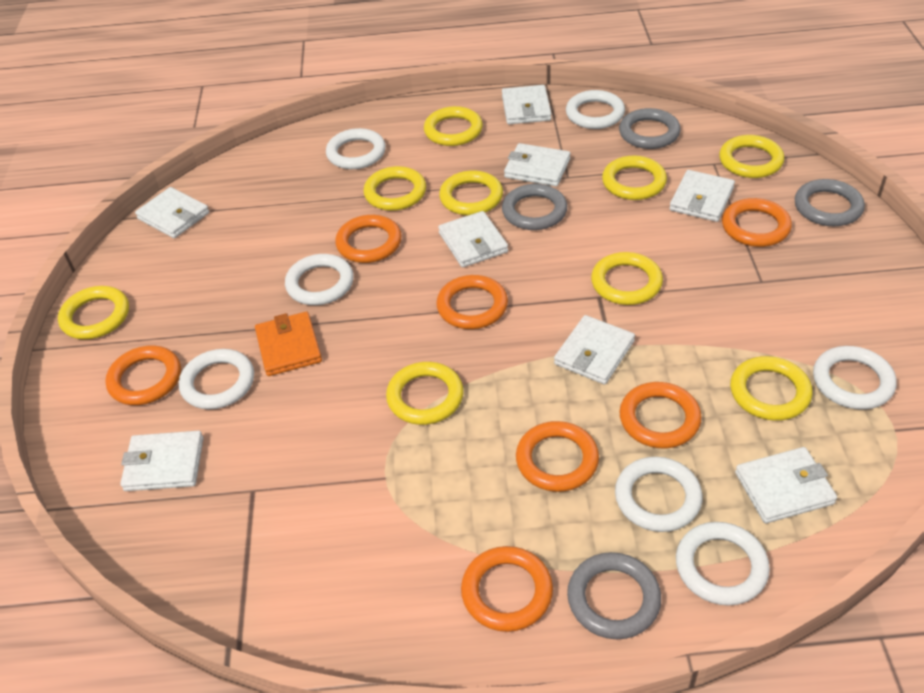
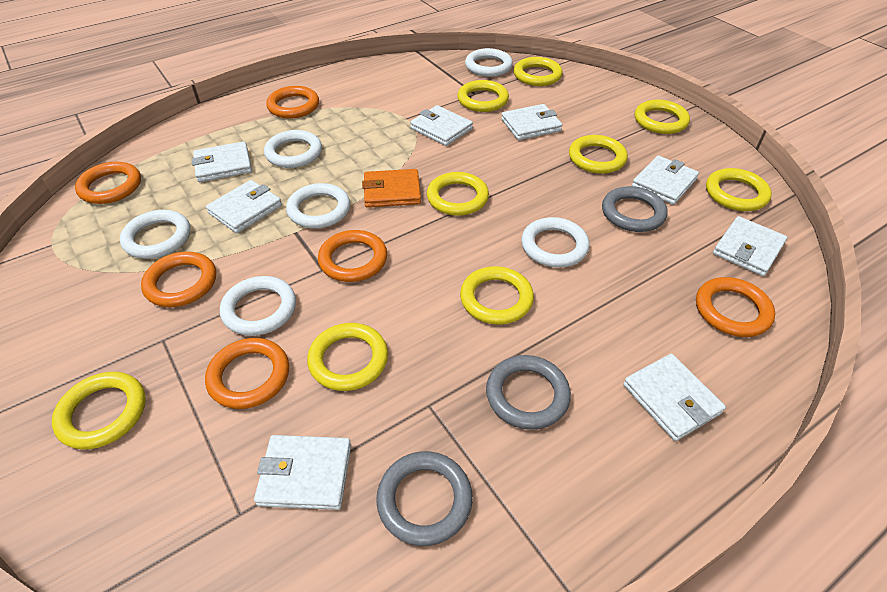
grey ring: [502,184,567,230] [567,552,661,639] [619,108,681,149] [795,179,865,226] = 4 -> [376,451,473,546] [486,355,571,430] [602,186,668,232] = 3
orange ring: [105,346,181,405] [335,215,402,263] [436,275,508,329] [461,546,553,632] [516,421,599,492] [619,382,702,448] [722,198,792,247] = 7 -> [75,162,141,204] [141,252,216,307] [205,338,289,409] [266,86,319,119] [318,230,387,282] [696,277,775,337] = 6
white ring: [179,349,254,409] [285,254,354,305] [326,128,386,169] [566,90,625,129] [615,457,703,532] [676,522,770,606] [813,346,897,410] = 7 -> [120,210,190,259] [220,276,296,336] [264,130,322,168] [286,183,350,228] [465,48,513,77] [521,217,590,268] = 6

